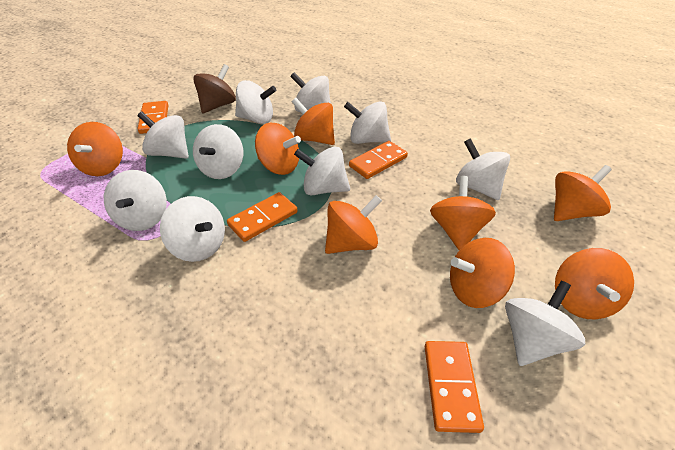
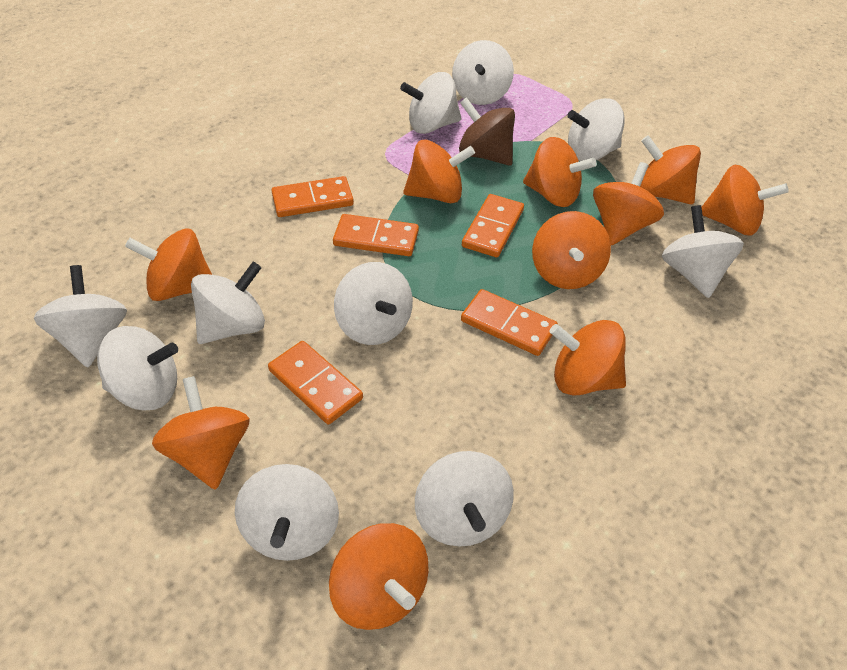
orange domino: [137,101,168,134] [227,192,298,242] [349,141,408,179] [425,341,484,433] = 4 -> [268,341,363,424] [271,176,354,217] [333,214,419,256] [461,289,558,356] [462,194,524,257] = 5
orange spinning top: [67,122,123,176] [255,123,301,175] [292,98,335,145] [325,195,382,254] [430,176,496,250] [450,238,515,308] [554,165,612,221] [555,248,634,319] = 8 -> [125,228,212,301] [152,376,250,490] [329,523,429,630] [403,140,475,203] [523,137,597,207] [532,211,611,289] [550,320,626,396] [593,162,664,245] [640,135,701,204] [701,165,789,236] = 10

